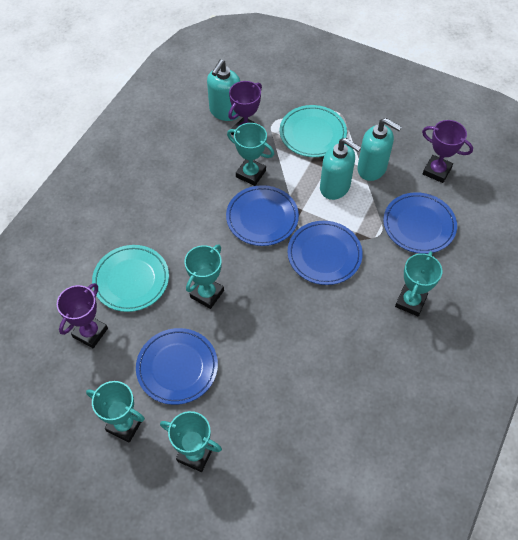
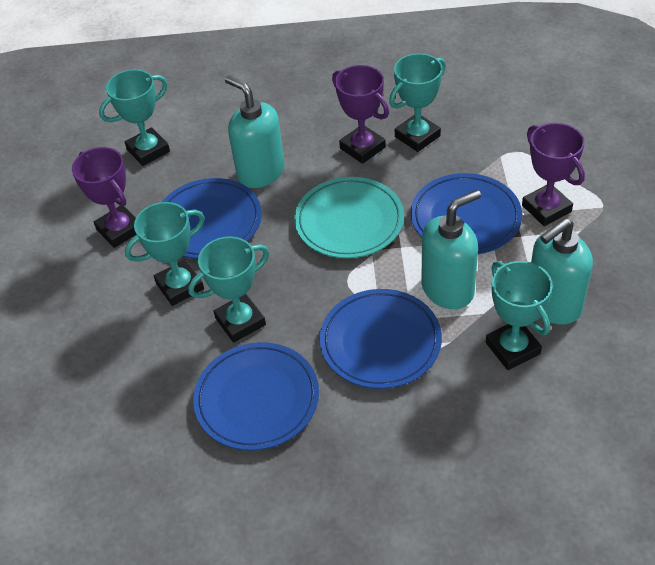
turquoise plate: [92,245,169,312] [279,105,347,157] = 2 -> [295,177,404,258] = 1

